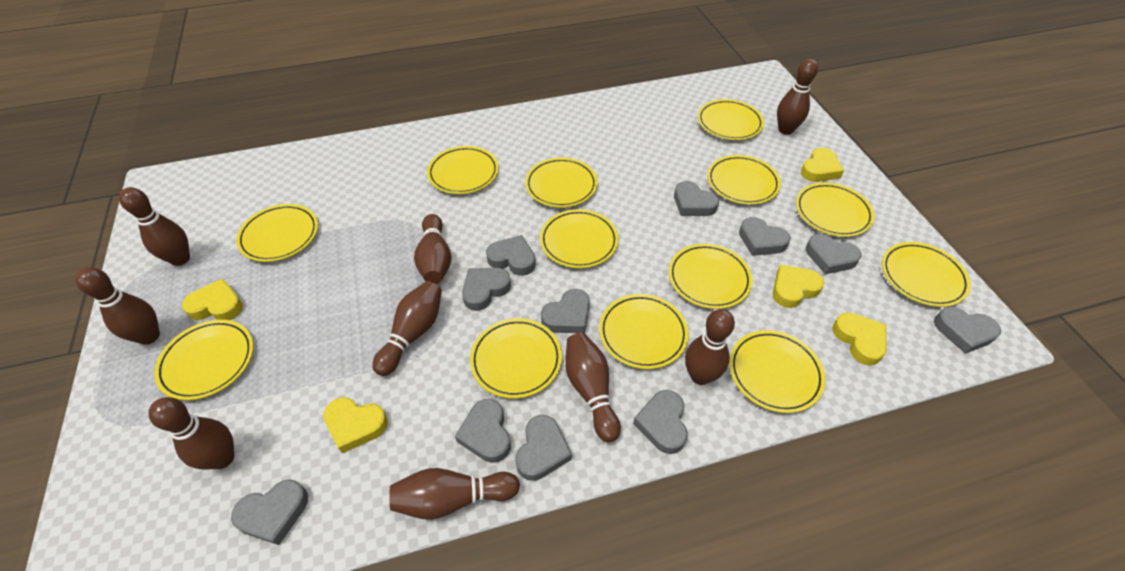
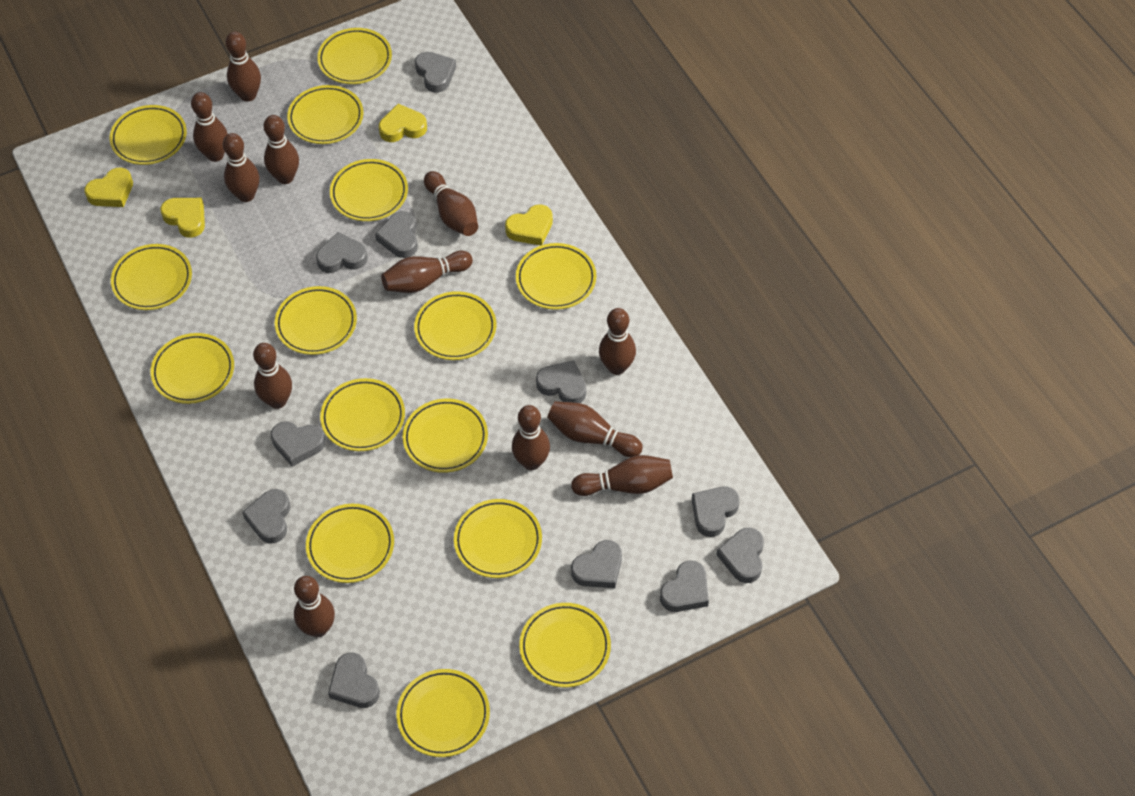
brown bowling pin: [75,267,160,345] [119,187,190,266] [149,397,234,470] [372,281,442,376] [389,468,520,520] [414,214,452,284] [565,333,621,442] [685,309,735,385] [777,59,818,135] = 9 -> [191,92,228,162] [223,133,259,202] [226,31,261,102] [253,343,292,409] [264,115,299,184] [294,576,335,637] [381,251,473,293] [424,171,478,236] [512,405,550,470] [547,401,643,457] [571,455,673,496] [599,308,636,375] = 12
yellow heart: [182,278,243,320] [323,397,388,453] [773,265,824,308] [801,148,844,182] [832,312,887,365] = 5 -> [84,168,133,207] [160,198,205,238] [379,104,427,142] [505,204,553,245] = 4
yellow plate: [154,320,254,400] [236,204,318,262] [427,146,499,194] [470,318,562,399] [525,158,598,208] [540,209,619,268] [599,294,689,369] [668,244,753,309] [698,99,764,140] [707,155,781,205] [729,330,825,413] [796,183,875,237] [882,242,971,307] = 13 -> [110,105,187,165] [111,244,192,310] [150,333,234,404] [275,286,357,355] [287,85,363,144] [306,504,394,583] [317,28,392,84] [320,378,405,451] [330,159,408,221] [396,669,490,757] [403,399,488,473] [414,291,496,360] [454,499,542,578] [516,243,596,310] [519,603,611,688] = 15

